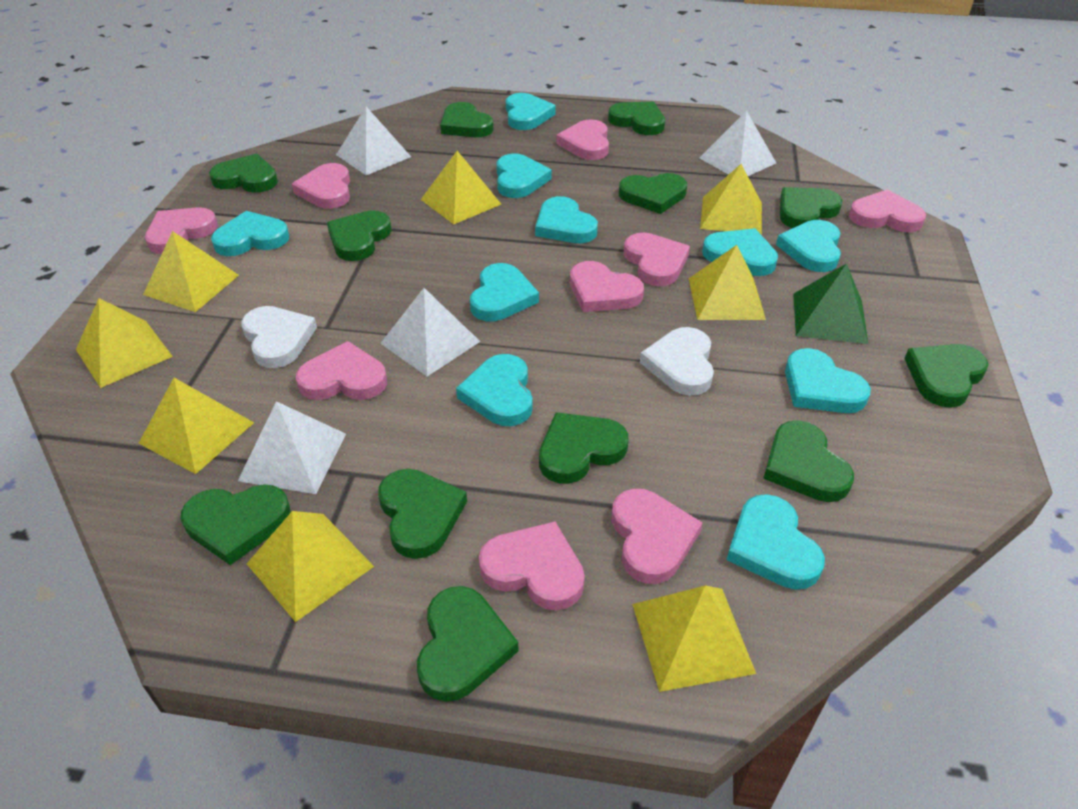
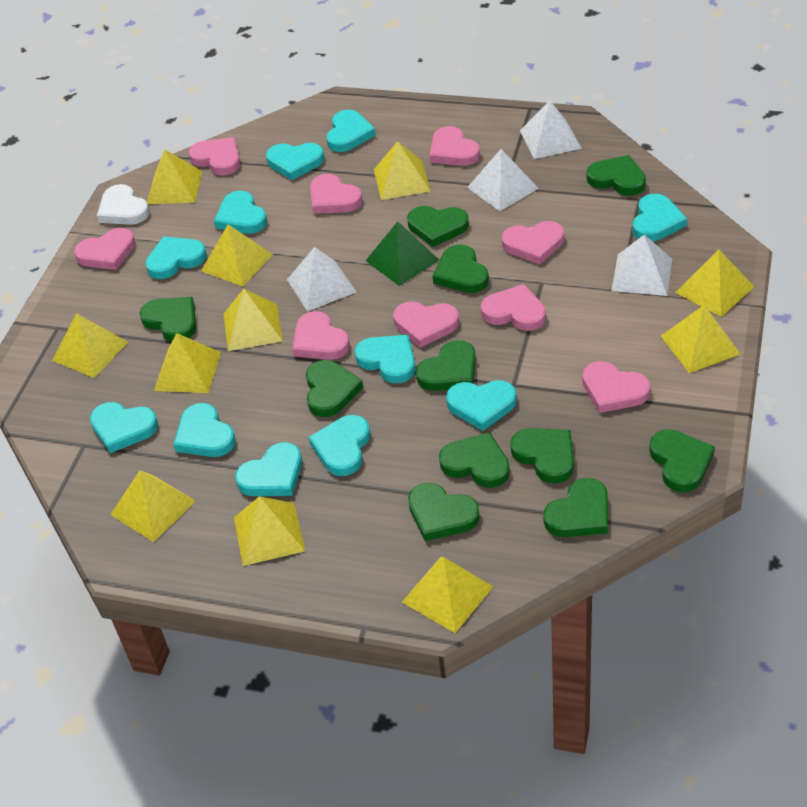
green heart: [181,484,291,565] [209,154,278,193] [327,210,392,261] [378,469,467,559] [417,586,519,702] [440,102,493,137] [539,412,629,484] [608,102,665,135] [619,173,687,214] [763,420,854,502] [780,187,842,228] [904,344,988,408] = 12 -> [140,297,196,342] [306,360,363,417] [407,206,469,247] [408,483,480,541] [416,340,476,391] [433,245,489,293] [439,432,510,488] [510,428,574,484] [543,478,608,537] [586,155,646,196] [649,429,715,492] = 11
turquoise heart: [211,211,289,256] [456,354,533,426] [470,263,539,321] [496,153,552,198] [506,93,556,130] [535,196,598,243] [702,228,778,276] [726,494,825,590] [776,220,841,272] [785,348,871,413] = 10 -> [90,402,158,453] [145,236,207,279] [173,403,236,457] [214,191,267,234] [235,442,302,496] [266,143,324,180] [309,415,370,476] [326,110,376,152] [355,335,415,383] [446,380,517,431] [632,194,687,242] = 11
white heart: [241,306,317,368] [640,327,714,396] = 2 -> [97,184,150,225] = 1
yellow pyramid: [76,298,173,388] [138,378,254,474] [143,231,239,312] [247,511,374,622] [421,151,501,225] [632,585,756,692] [689,245,766,320] [700,164,762,235] = 8 -> [52,313,128,378] [110,470,196,542] [147,150,203,204] [154,333,221,393] [201,224,273,286] [224,289,283,351] [234,496,305,566] [374,141,431,200] [402,557,493,633] [661,305,740,373] [675,250,754,317] = 11

